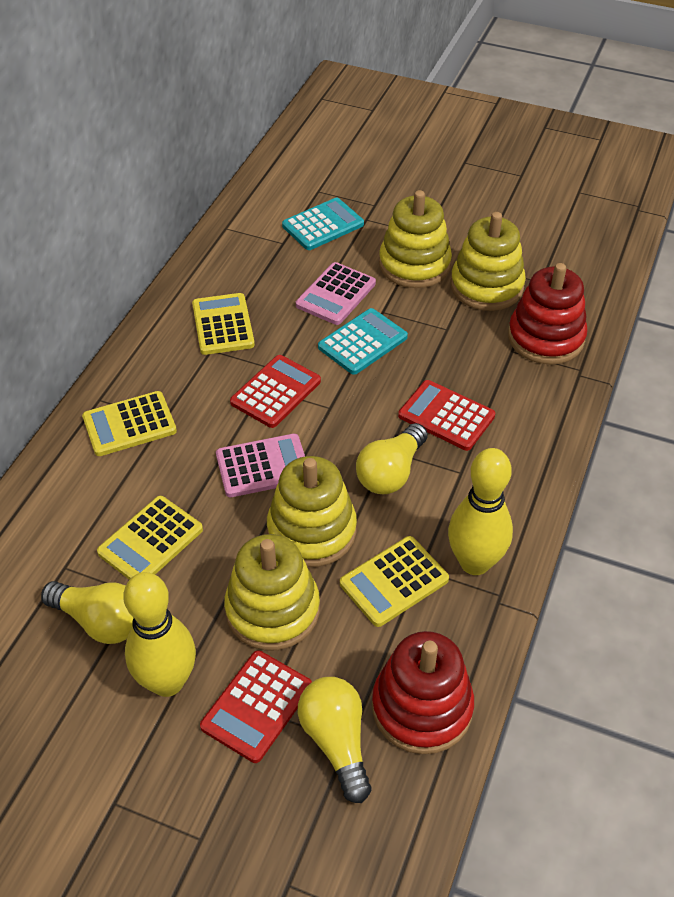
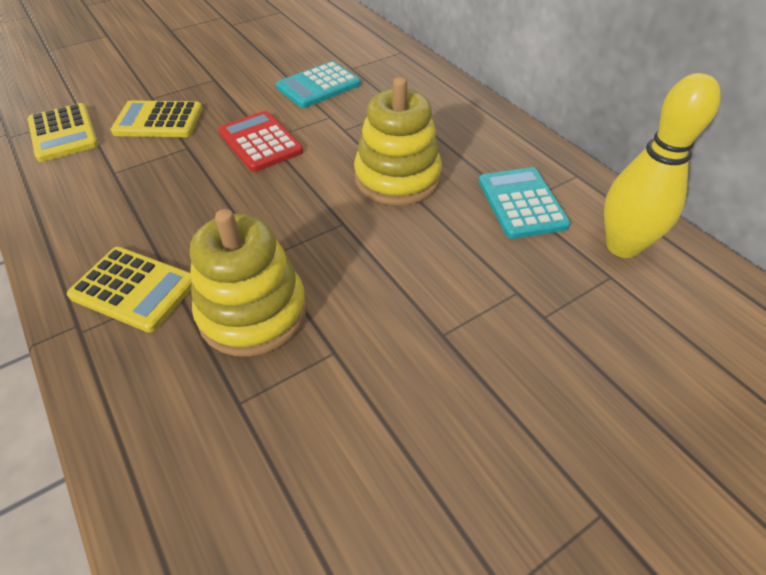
pink calculator: [216,434,305,497] [296,262,376,325] = 2 -> none = 0
red calculator: [200,650,312,763] [230,355,321,428] [398,380,495,451] = 3 -> [218,111,303,172] = 1
red stacking toy: [372,631,474,754] [508,263,588,365] = 2 -> none = 0
yellow bowling pin: [123,572,196,697] [448,448,513,575] = 2 -> [604,73,721,258] = 1
yellow calculator: [82,391,177,456] [97,496,203,580] [192,293,255,355] [340,536,449,627] = 4 -> [28,103,98,162] [67,247,192,332] [110,100,203,137] = 3
yellow light bulb: [41,581,133,644] [298,677,371,803] [356,423,428,494] = 3 -> none = 0
yellow stacking toy: [224,534,320,650] [267,456,357,567] [379,190,452,288] [451,212,526,311] = 4 -> [190,209,307,357] [354,77,442,206] = 2

